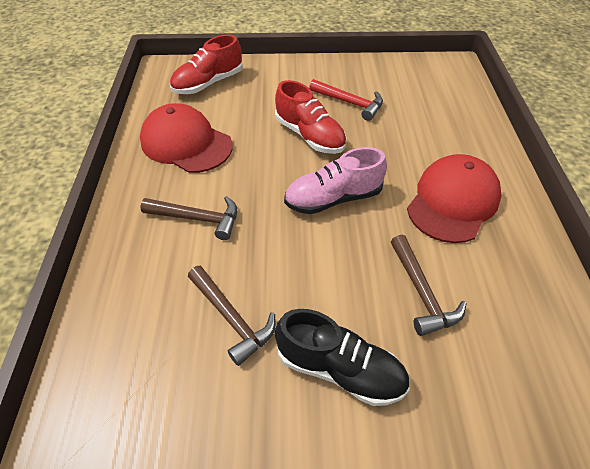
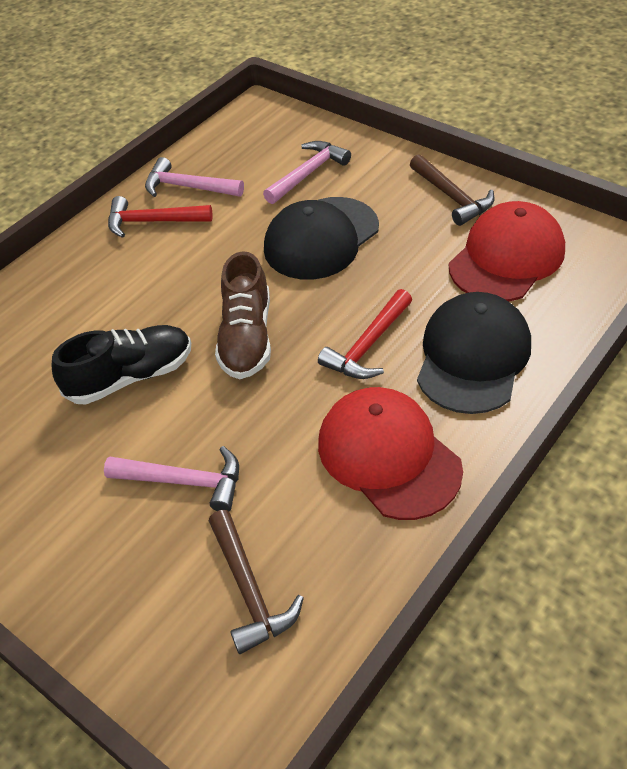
black cap: none = 0 -> [264,197,379,280] [417,292,531,414] = 2
brown hammer: [140,196,237,240] [188,266,276,366] [391,235,467,336] = 3 -> [209,510,304,654] [410,154,494,226] = 2
brown shoe: none = 0 -> [215,251,271,379] = 1
pink hammer: none = 0 -> [104,446,239,511] [145,157,244,197] [263,141,351,204] = 3
pink shoe: [284,147,387,214] = 1 -> none = 0
red hammer: [309,79,383,121] = 1 -> [108,196,212,238] [318,289,412,379] = 2
red shoe: [170,34,243,94] [275,80,346,154] = 2 -> none = 0

